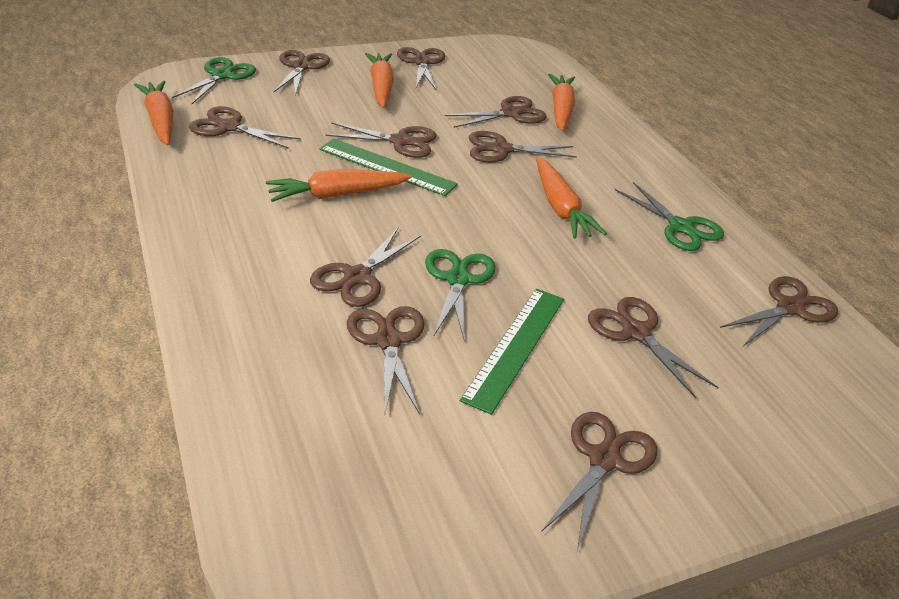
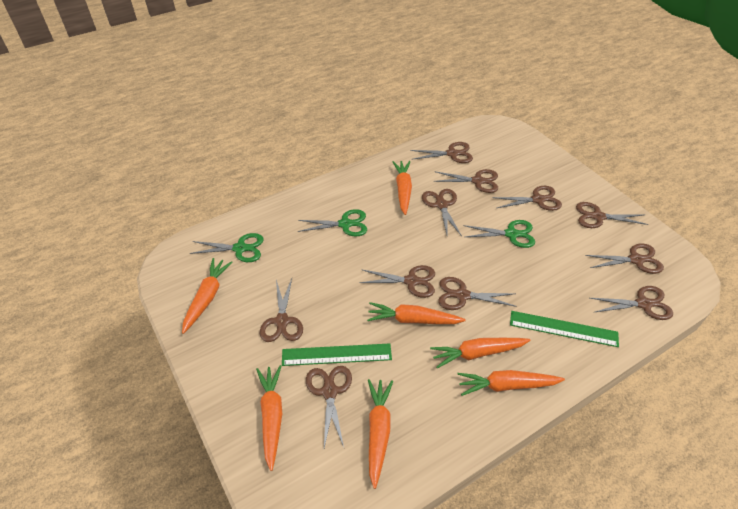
orange carrot: [134,80,174,146] [266,169,412,202] [365,53,394,108] [536,157,607,239] [548,74,575,131] = 5 -> [182,258,233,334] [256,365,282,471] [367,302,466,324] [368,379,393,489] [392,161,412,215] [430,338,531,369] [457,370,565,396] = 7

